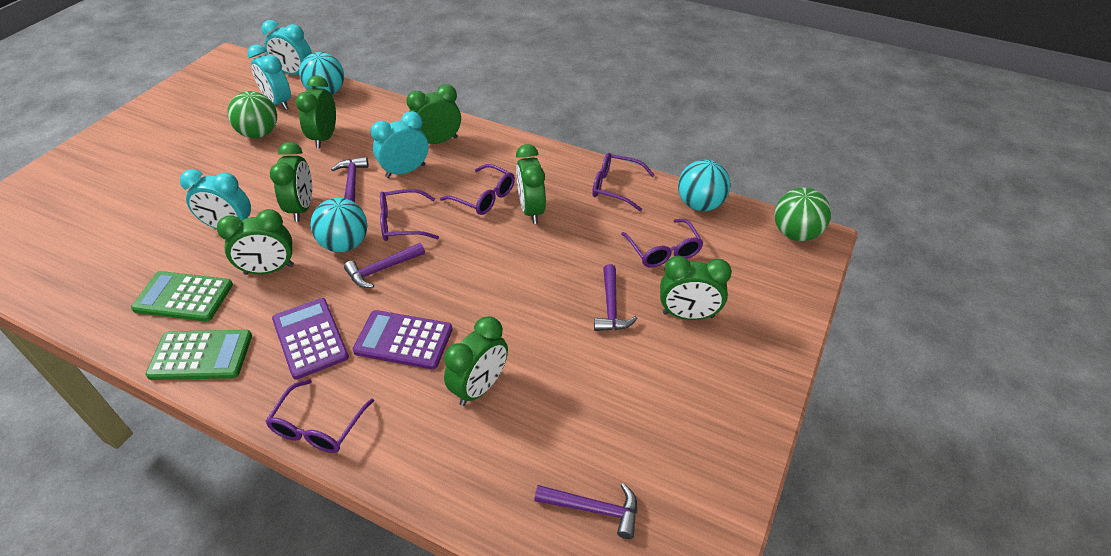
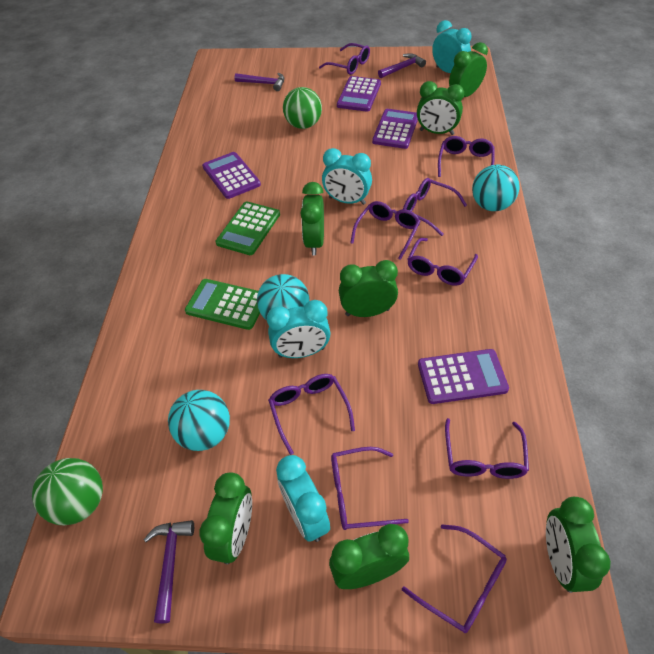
purple calculator: [272,298,349,380] [353,310,453,369] = 2 -> [202,152,261,199] [337,76,381,112] [372,109,418,149] [418,349,509,404] = 4
purple glasses: [265,379,374,453] [380,189,439,241] [440,164,515,215] [592,153,655,211] [621,219,703,268] = 5 -> [268,374,355,455] [319,43,370,75] [331,447,409,530] [350,201,421,260] [402,524,507,633] [403,178,467,236] [407,238,478,286] [438,136,495,177] [445,418,529,479] = 9
purple hammer: [331,157,369,203] [344,243,425,288] [534,483,637,539] [594,264,638,331] = 4 -> [144,520,194,624] [235,73,284,91] [378,53,426,78] = 3

